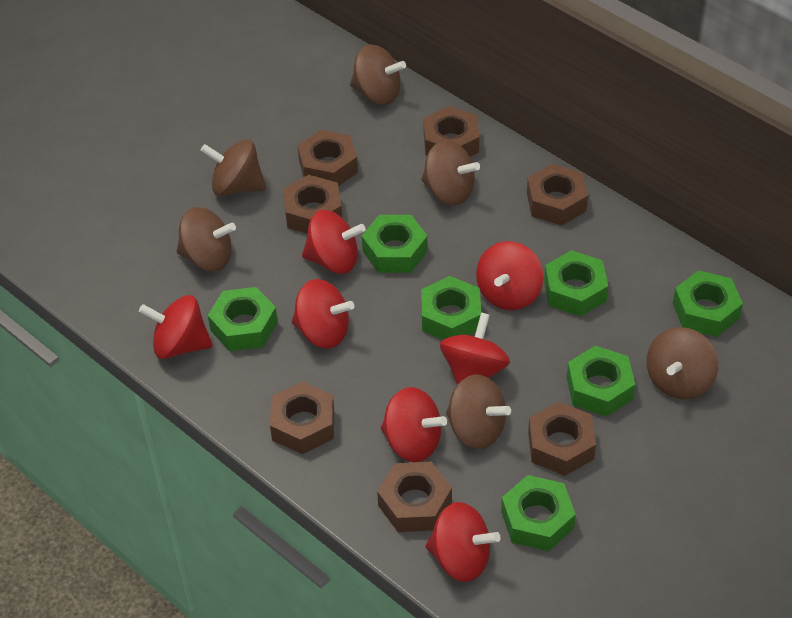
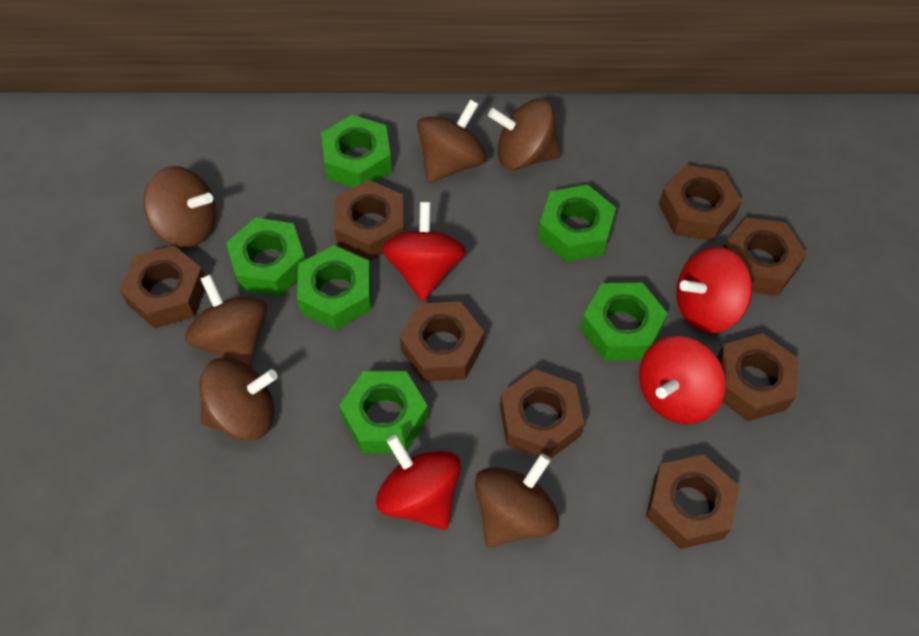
brown nut: [270,381,334,454] [283,174,342,234] [297,130,358,186] [377,462,452,532] [423,106,479,157] [527,164,588,226] [528,402,596,476] = 7 -> [119,245,205,328] [334,180,405,260] [399,301,484,382] [500,369,584,459] [646,454,739,549] [659,165,742,241] [717,333,799,421] [723,218,807,296] = 8
green nut: [208,287,278,351] [362,215,428,273] [421,276,481,340] [501,475,576,551] [544,250,608,317] [567,346,635,417] [673,271,743,337] = 7 -> [226,218,305,296] [297,245,371,330] [321,115,392,188] [339,371,428,453] [538,184,616,262] [581,283,668,360] = 6
red spinning top: [139,295,213,359] [292,279,354,348] [302,210,366,274] [381,387,447,462] [426,502,500,582] [440,312,510,385] [476,241,544,310] = 7 -> [376,435,461,530] [382,202,466,301] [639,336,726,424] [677,247,752,333] = 4

